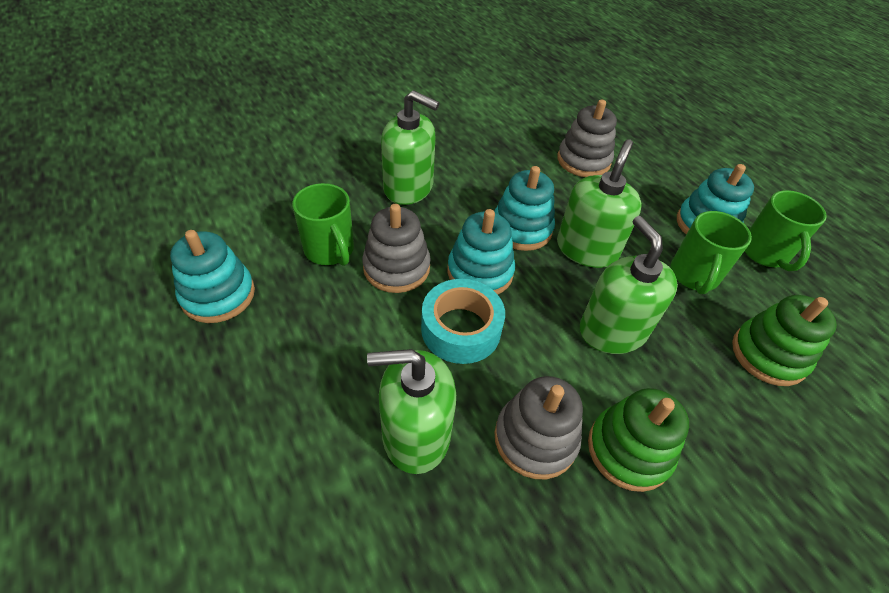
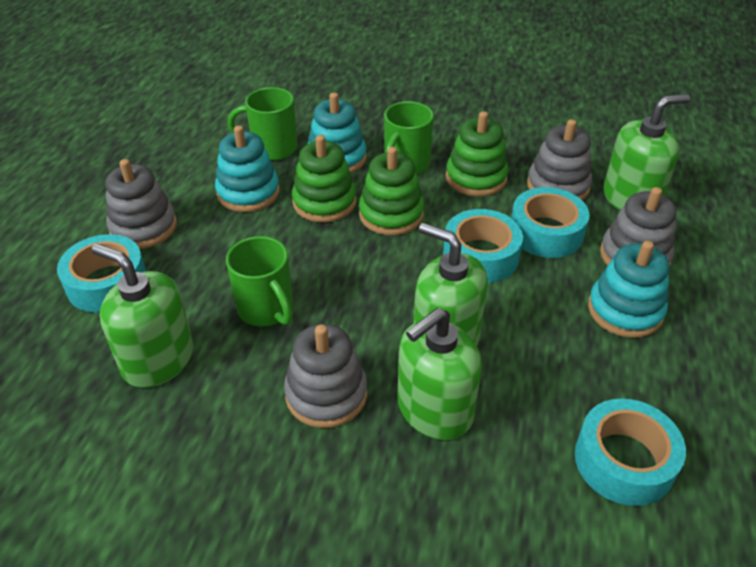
green stacking toy: [588,388,689,492] [732,295,837,386] = 2 -> [292,135,356,222] [359,147,424,235] [446,111,509,197] = 3
grey stacking toy: [362,204,431,293] [494,376,583,479] [557,99,617,177] = 3 -> [106,159,177,249] [284,324,367,428] [527,119,592,200] [600,187,676,267] = 4
turquoise stacking toy: [170,230,255,323] [447,209,515,295] [494,166,555,251] [677,164,754,234] = 4 -> [215,126,280,212] [308,92,367,173] [588,241,669,338] = 3
turquoise tape: [421,279,505,364] = 1 -> [57,234,147,313] [443,209,523,283] [511,187,590,258] [575,399,686,506] = 4

